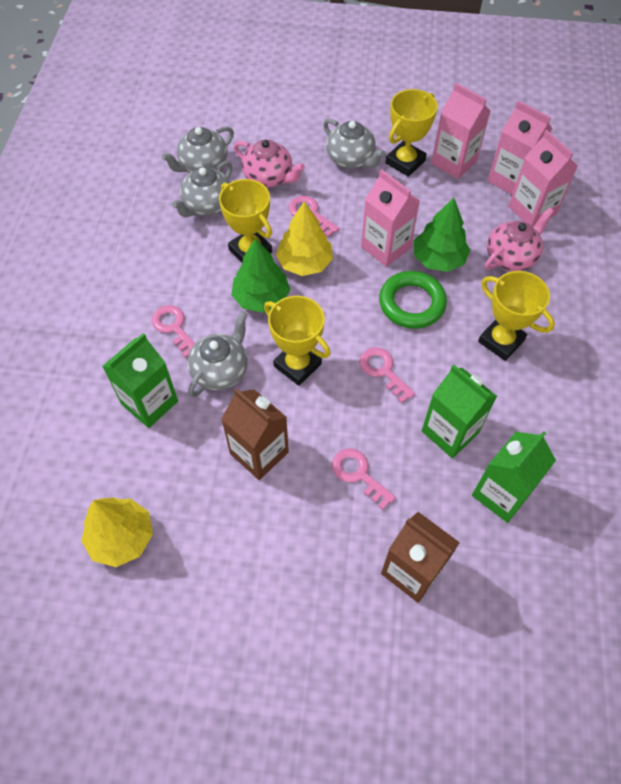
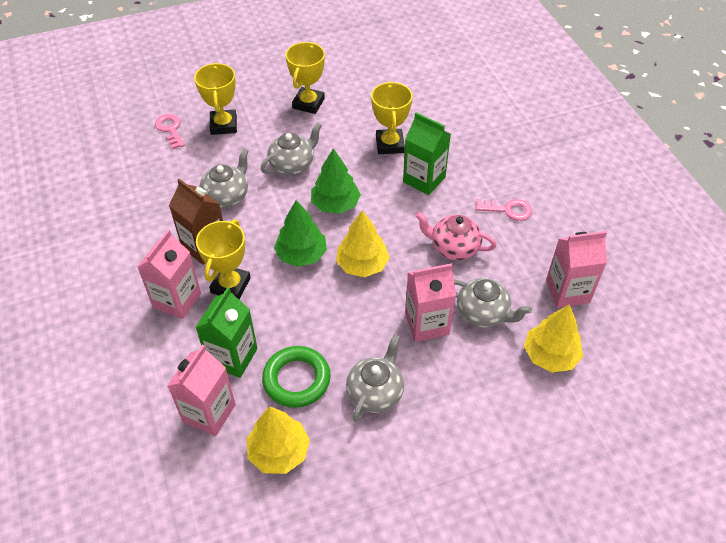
brown carton: [221,388,289,480] [381,512,460,603] = 2 -> [169,179,223,265] = 1
green carton: [102,333,178,428] [422,365,497,458] [472,431,556,523] = 3 -> [195,287,257,378] [403,112,451,195] = 2
pink key: [152,305,195,358] [289,196,340,237] [332,449,396,510] [359,347,415,403] = 4 -> [155,114,185,149] [476,199,532,221] = 2
pink teapot: [234,139,305,187] [485,207,554,271] = 2 -> [415,212,496,260] = 1
yellow tree: [81,497,153,567] [276,202,333,276] = 2 -> [247,407,310,474] [336,210,390,277] [524,305,583,372] = 3

